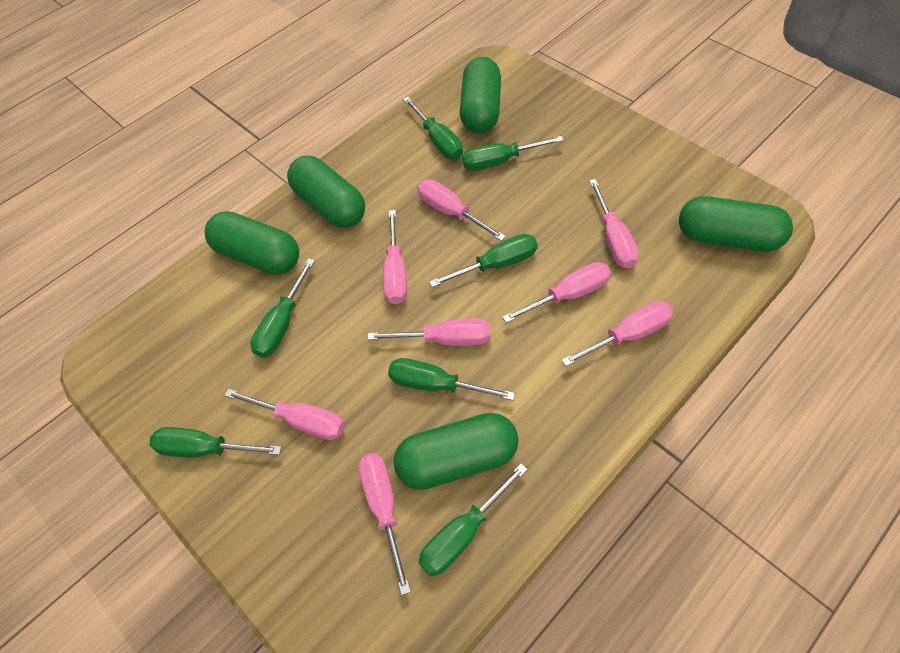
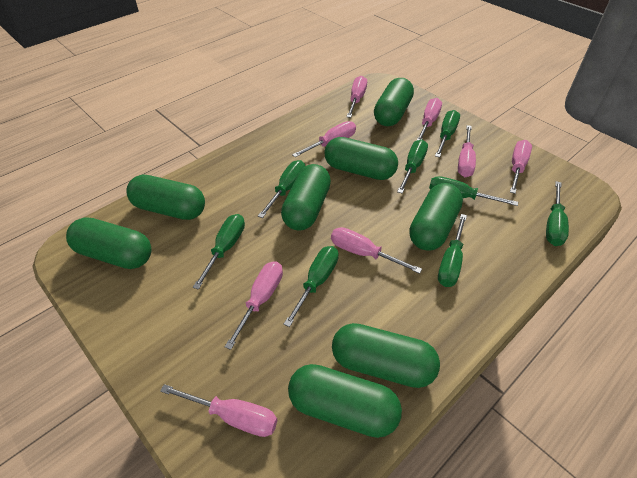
green capsule: [205,211,299,275] [287,156,365,228] [394,413,519,490] [460,57,501,133] [679,196,793,252] = 5 -> [66,218,151,269] [126,175,205,220] [281,164,331,230] [288,364,402,438] [324,137,398,180] [332,323,440,388] [374,78,414,126] [409,183,463,251] = 8
green screwdriver: [150,427,282,457] [250,258,315,357] [388,358,515,401] [403,97,463,159] [418,463,528,576] [429,234,538,287] [462,136,564,171] = 7 -> [193,214,245,290] [258,160,305,218] [284,246,339,327] [397,140,428,194] [429,176,518,206] [435,110,460,158] [438,214,467,287] [546,181,569,246] = 8

